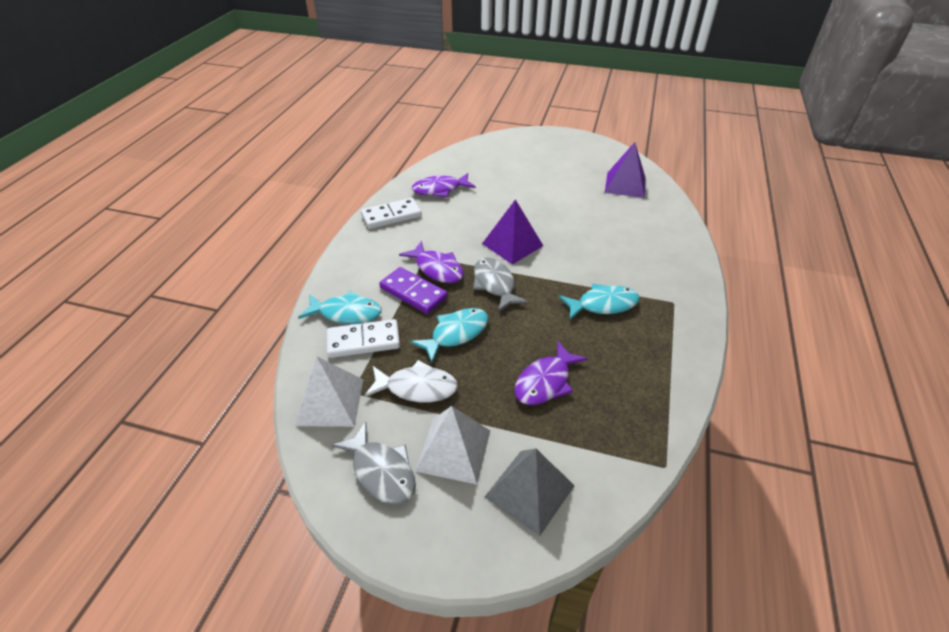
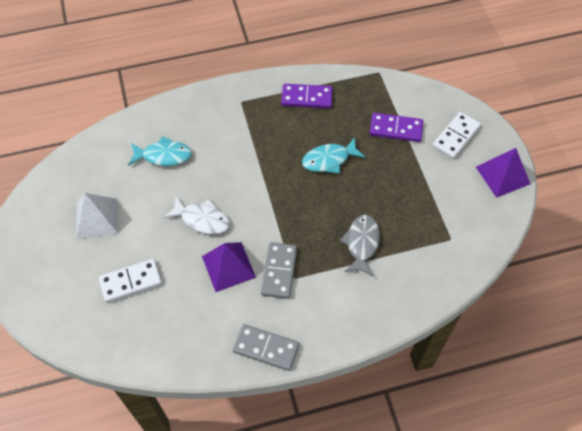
grey domino: none = 0 -> [233,324,299,371] [261,242,297,299] = 2
grey fish: [331,422,416,504] [473,258,528,312] = 2 -> [340,215,380,276] = 1
grey pyramid: [485,448,575,536] = 1 -> none = 0
purple domino: [379,267,448,314] = 1 -> [281,84,333,108] [370,113,423,142] = 2
purple fish: [399,241,464,283] [412,173,476,197] [514,341,588,405] = 3 -> none = 0
turquoise fish: [298,291,381,324] [410,308,488,363] [559,283,640,320] = 3 -> [128,136,192,166] [302,137,365,174] = 2
white pyramid: [295,356,363,427] [415,406,490,484] = 2 -> [76,193,118,239] = 1

